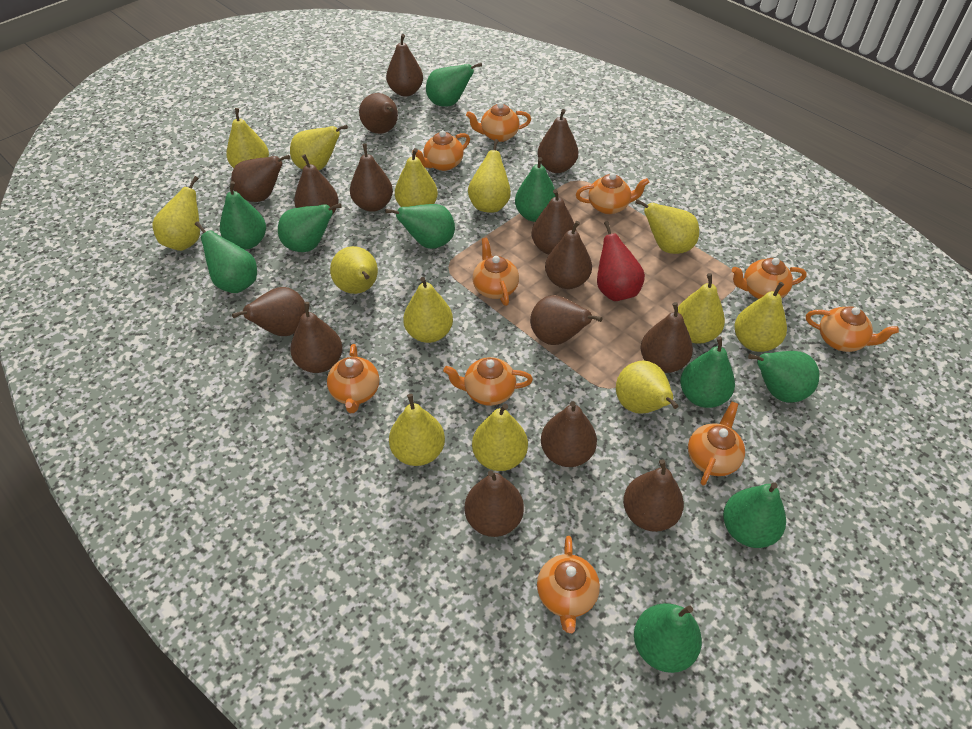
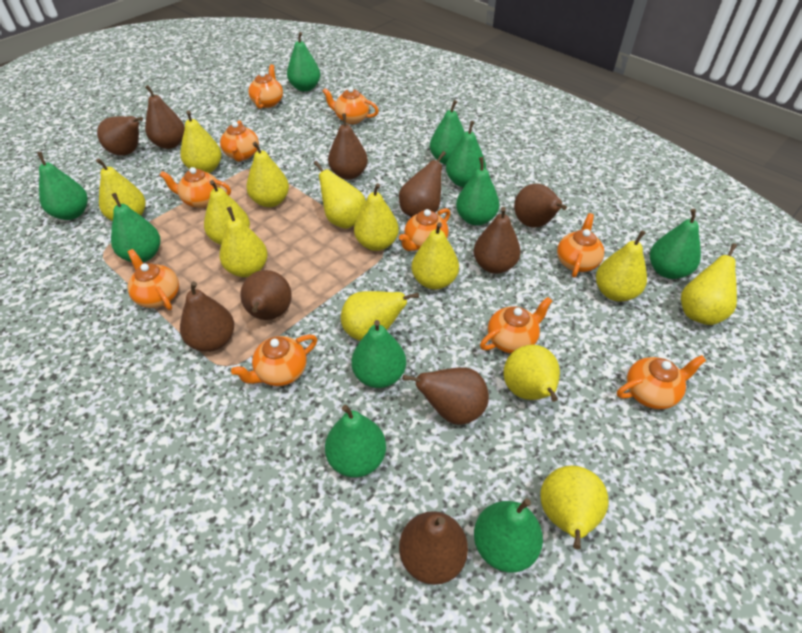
brown pear: [231,155,290,202] [232,287,306,336] [290,302,343,373] [294,154,339,215] [350,144,393,212] [359,93,398,134] [386,34,423,96] [465,470,524,537] [530,295,602,345] [532,189,577,255] [537,109,578,173] [541,401,597,467] [545,221,592,289] [623,459,684,532] [640,302,693,373] = 15 -> [97,116,143,155] [145,85,185,149] [180,281,234,352] [240,270,292,320] [328,113,368,180] [399,151,446,217] [399,511,468,585] [403,367,489,425] [474,207,521,274] [514,184,567,227] = 10
red pear: [597,221,645,301] = 1 -> none = 0

